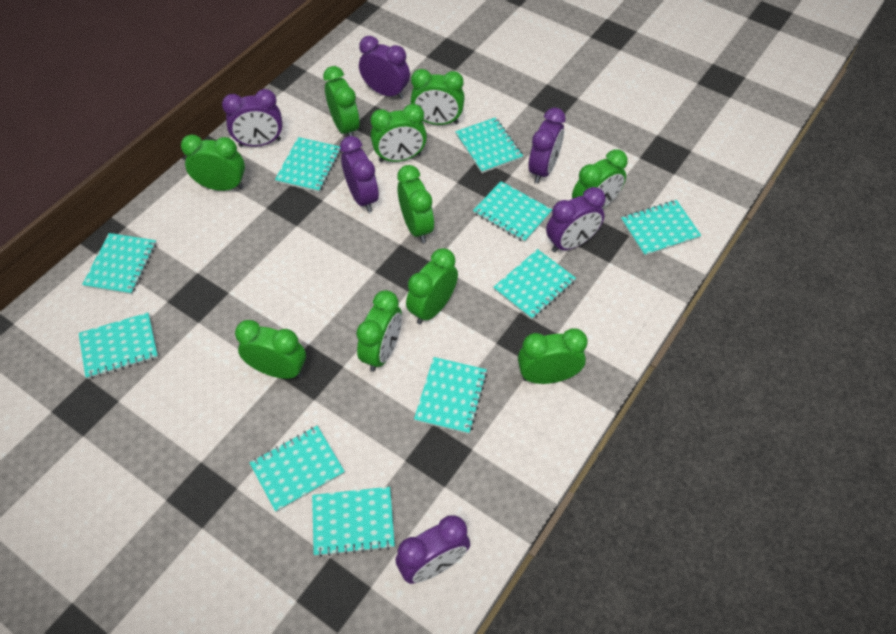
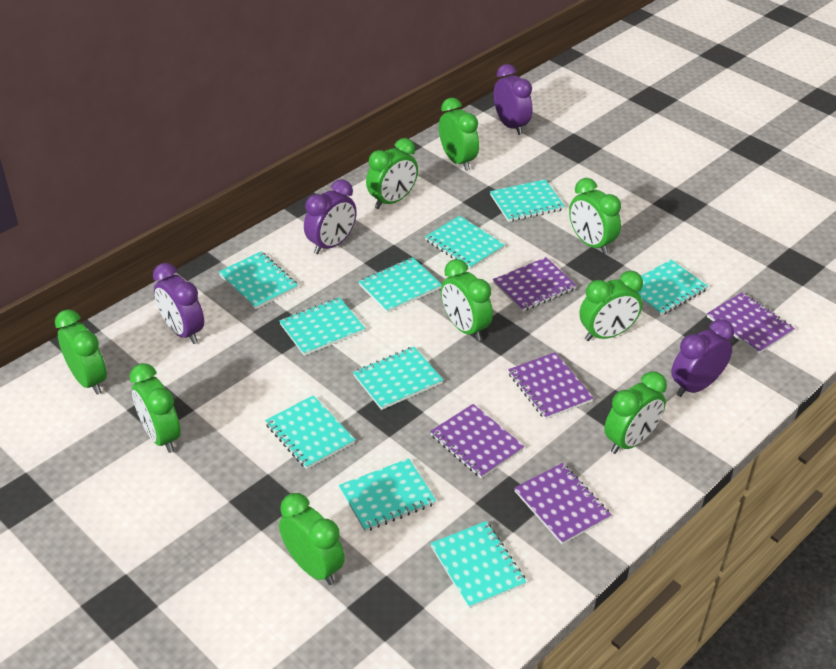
green clock: [181,134,245,191] [235,320,306,379] [323,66,360,136] [356,290,402,372] [370,104,427,162] [397,165,434,243] [406,248,458,324] [411,69,465,125] [518,328,588,384] [572,149,628,209] = 10 -> [55,309,107,394] [130,363,181,453] [279,493,345,585] [366,138,418,209] [439,98,479,171] [441,259,493,341] [569,178,621,254] [580,271,643,341] [604,371,667,454] = 9
purple clock: [222,89,283,147] [340,136,379,212] [359,36,410,99] [396,515,470,584] [528,108,566,183] [546,187,605,253] = 6 -> [153,263,204,344] [304,179,357,254] [494,64,532,135] [671,319,734,397] = 4
purple notebook: none = 0 -> [430,404,525,478] [493,257,577,312] [508,352,594,419] [514,463,611,544] [707,292,795,354] = 5

